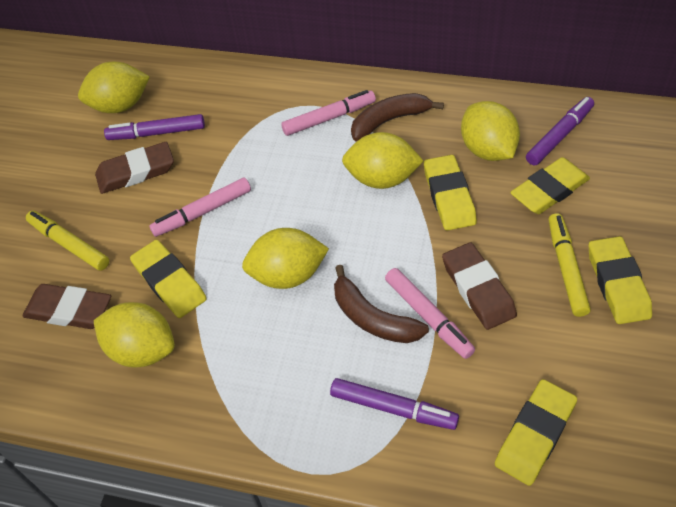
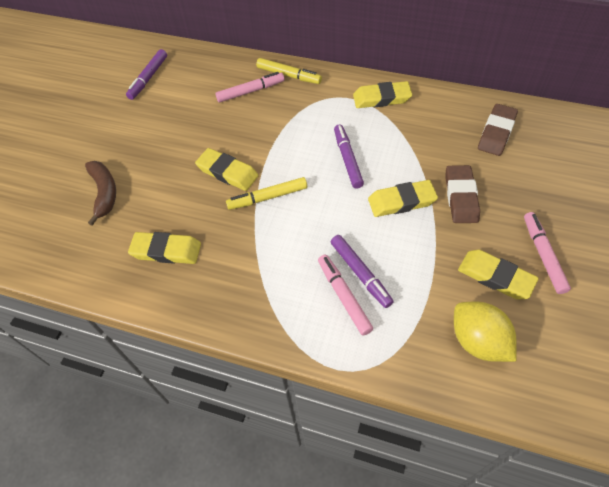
brown banana: [334,265,429,343] [351,93,444,141] = 2 -> [85,161,116,226] = 1
brown eraser: [22,284,111,329] [95,142,174,194] [442,242,517,330] = 3 -> [445,165,480,223] [478,104,518,156] = 2
yellow lemon: [78,61,150,113] [94,302,175,368] [242,228,329,289] [342,132,423,189] [461,101,520,161] = 5 -> [454,302,517,362] = 1

